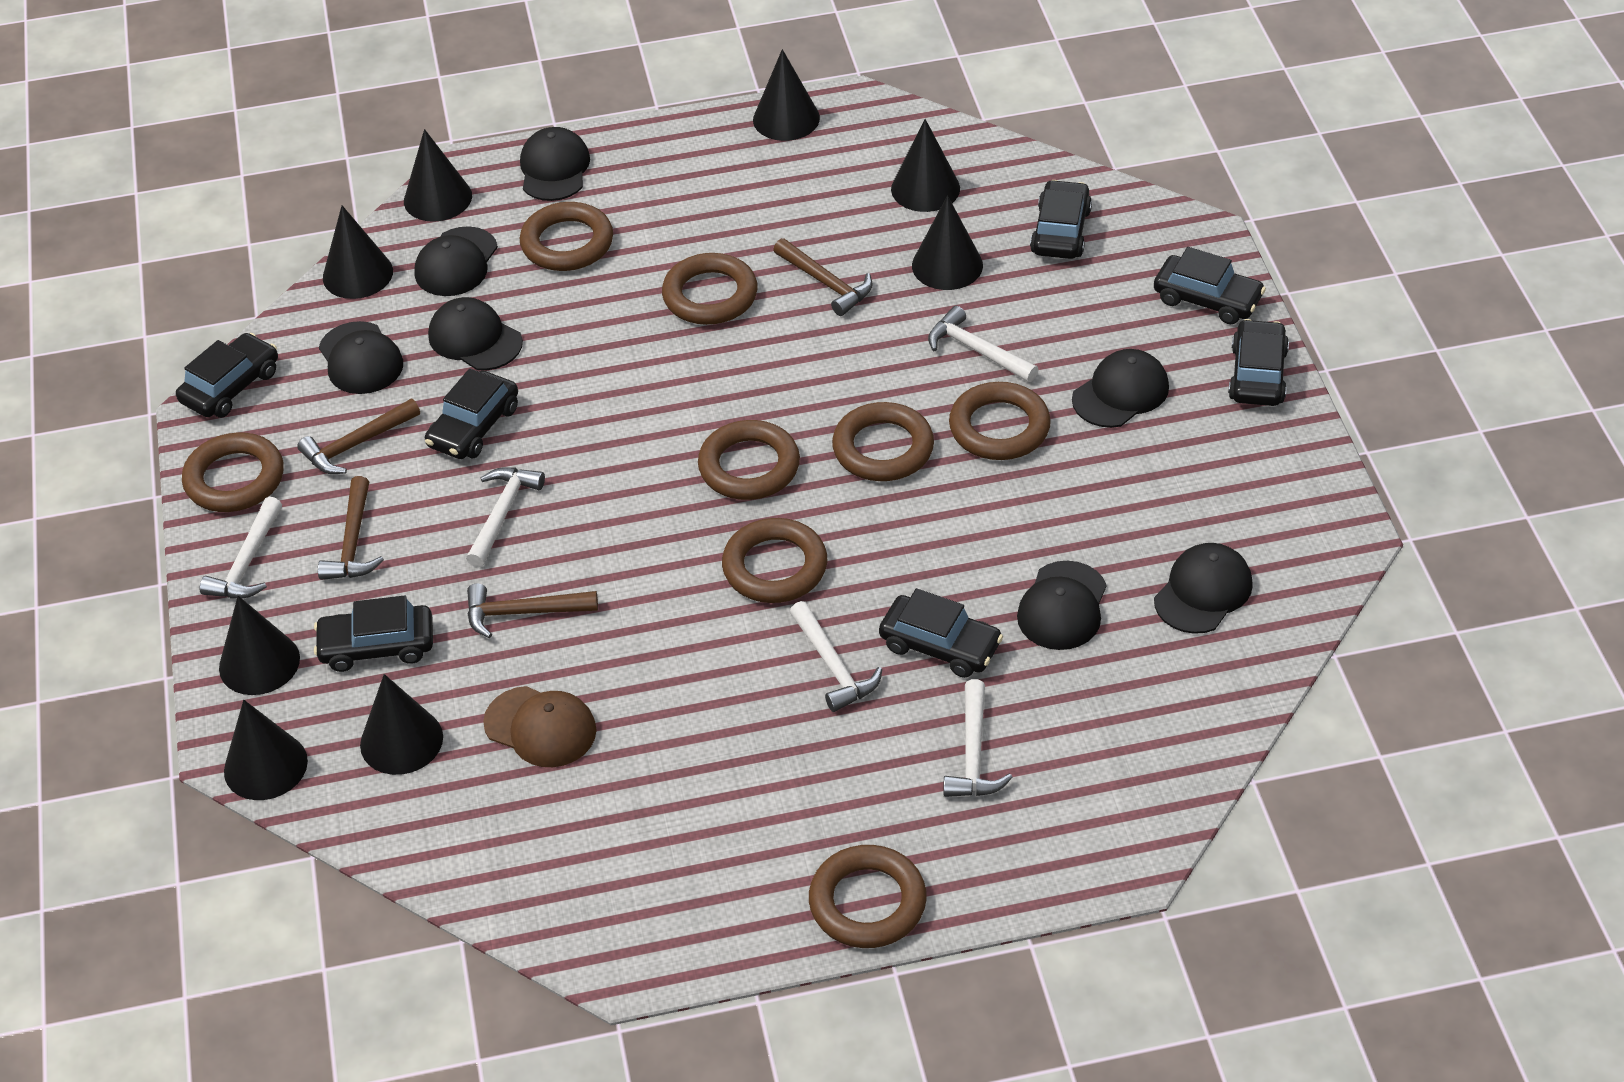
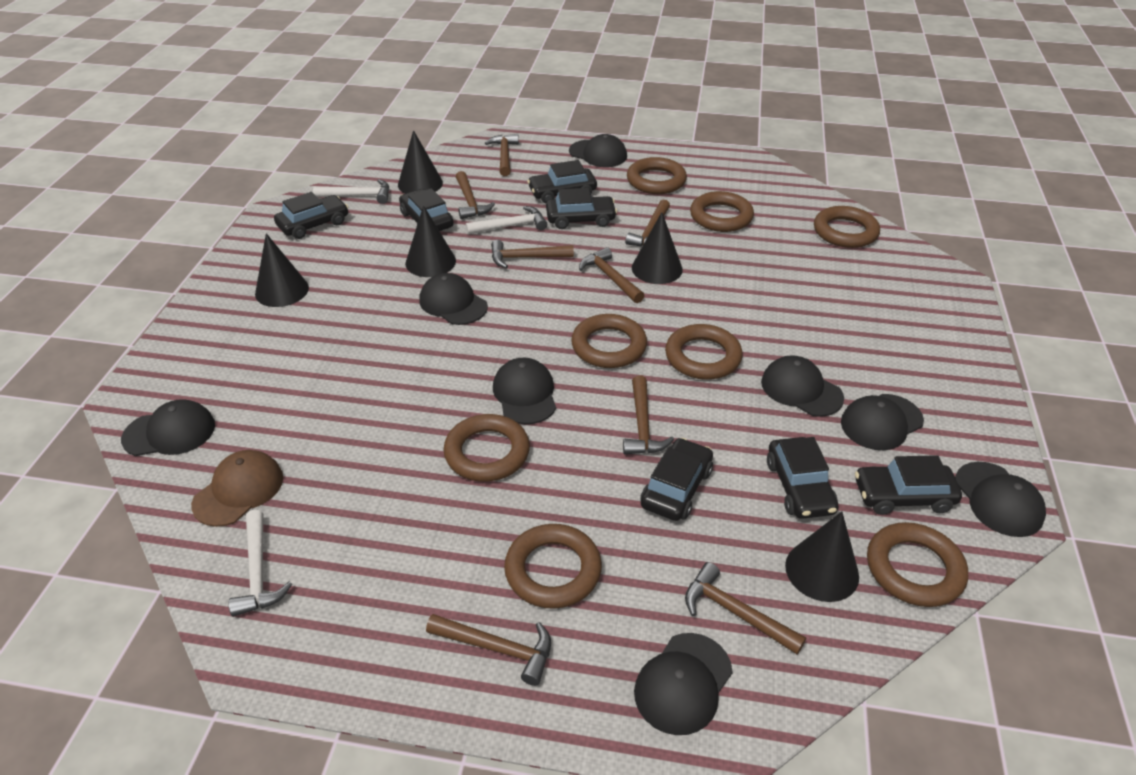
black cap: [319,321,403,394] [414,226,498,296] [428,297,523,370] [520,127,590,201] [1017,561,1107,650] [1072,349,1169,428] [1154,543,1253,634] = 7 -> [121,399,215,456] [419,273,488,325] [493,358,556,424] [569,134,627,167] [634,633,733,735] [761,355,844,417] [841,394,924,450] [955,462,1046,537] = 8
black cone: [219,596,300,695] [224,700,308,800] [323,205,393,299] [360,674,443,775] [404,129,472,222] [753,49,820,141] [891,119,960,212] [912,195,983,290] = 8 -> [255,233,309,307] [398,130,443,194] [405,205,456,277] [632,212,683,284] [785,512,859,602] = 5
brown hammer: [297,399,420,474] [318,476,384,580] [467,584,598,638] [773,238,873,316] = 4 -> [426,614,551,686] [456,171,495,219] [485,134,519,176] [491,240,574,268] [579,247,645,303] [623,376,674,454] [625,200,670,246] [685,562,806,654] = 8
white hammer: [200,497,282,598] [466,467,545,567] [790,601,882,712] [928,306,1039,382] [943,679,1013,797] = 5 -> [229,510,292,617] [313,179,389,204] [466,206,547,235] = 3

